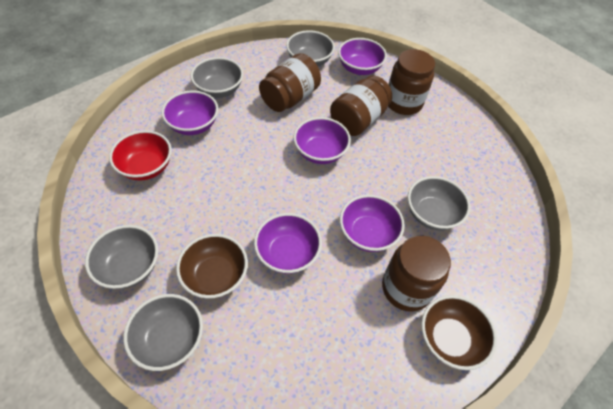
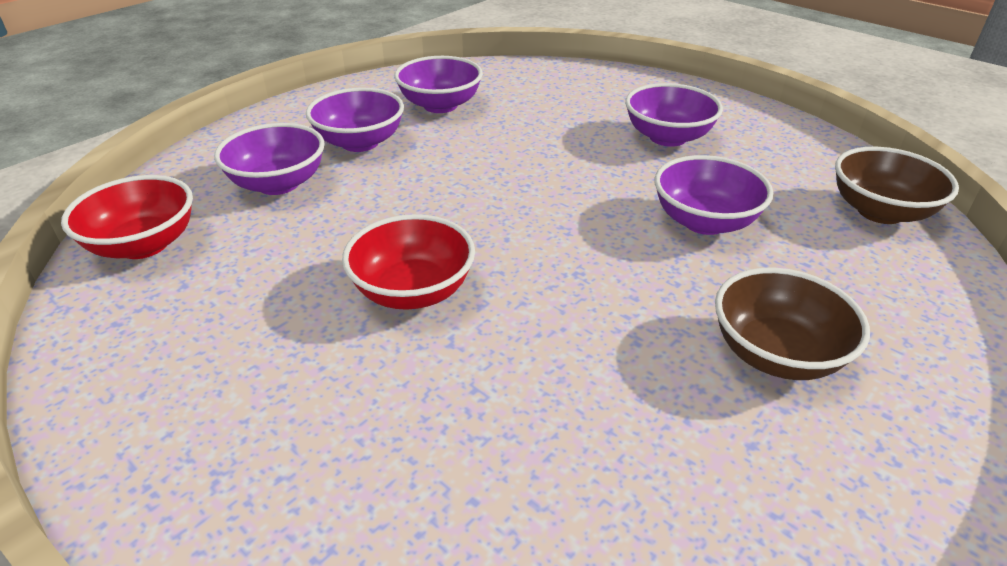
brown jar: [259,53,321,112] [330,75,392,136] [382,236,451,312] [388,49,435,115] = 4 -> none = 0
grey bowl: [85,225,158,289] [123,294,203,371] [191,57,243,98] [286,30,335,66] [408,176,470,230] = 5 -> none = 0
red bowl: [109,130,172,180] = 1 -> [61,175,193,259] [342,214,475,310] = 2

